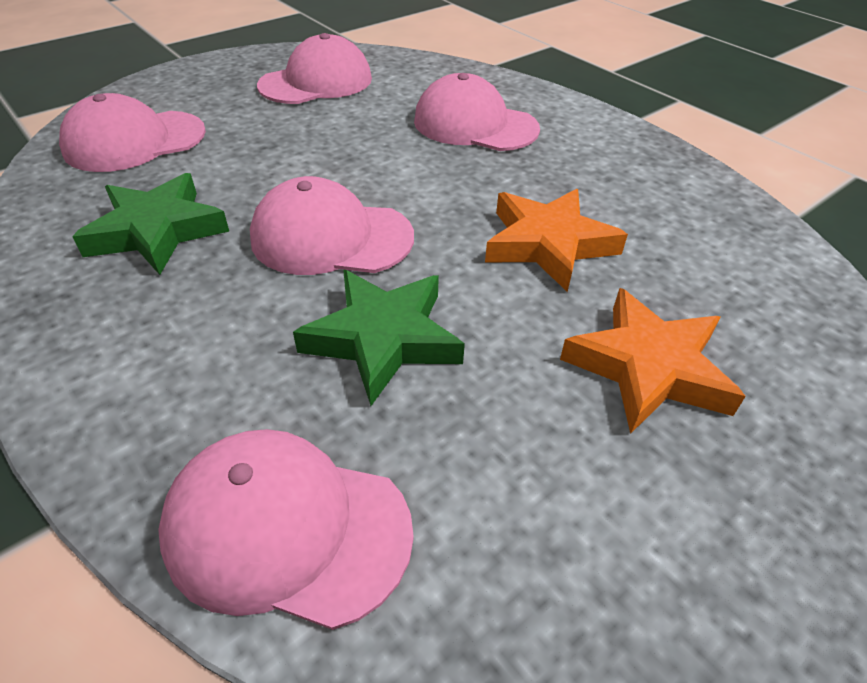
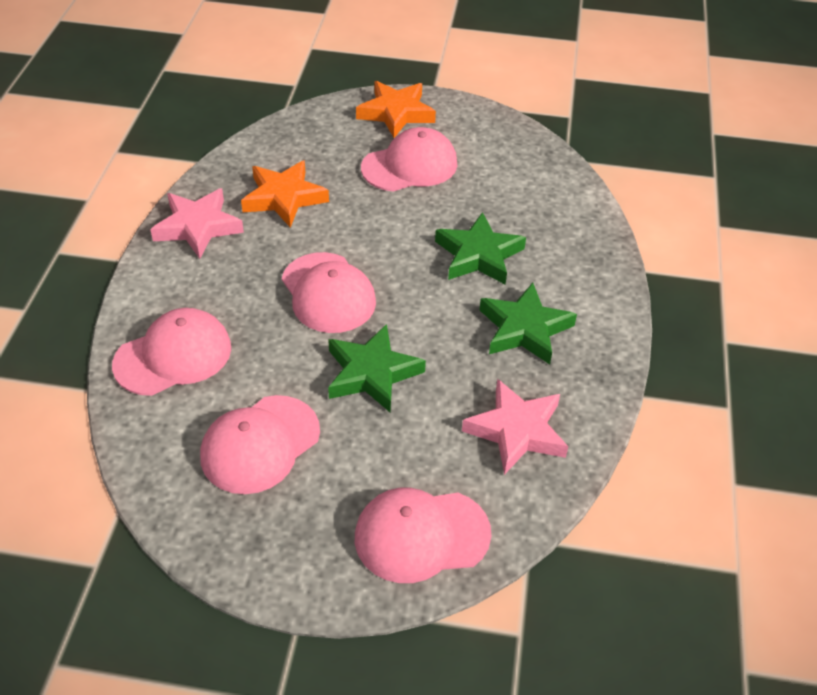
green star: [72,173,229,275] [293,269,465,406] = 2 -> [328,324,426,412] [435,212,526,285] [480,283,577,365] = 3
pink star: none = 0 -> [150,188,244,259] [462,379,568,475] = 2

